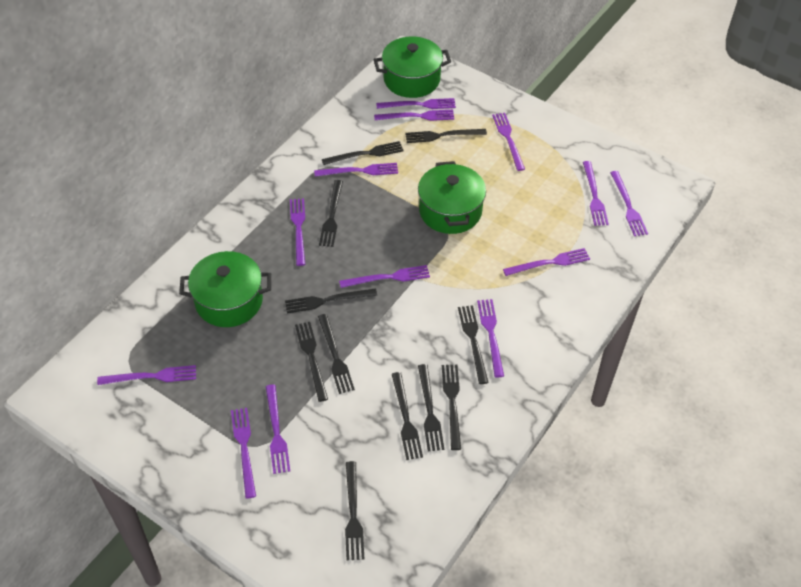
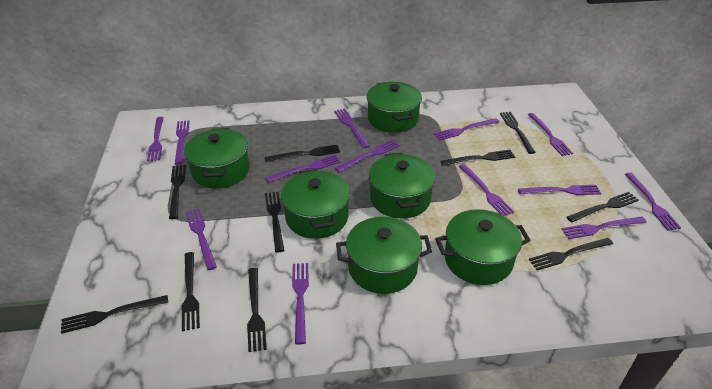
black fork: [285,288,377,313] [295,322,328,402] [318,314,355,394] [319,180,343,247] [322,141,404,165] [345,461,364,560] [392,372,423,460] [405,129,487,143] [418,364,444,452] [442,365,461,450] [458,305,489,384] = 11 -> [61,295,168,334] [169,165,186,219] [182,252,200,331] [247,268,267,352] [264,145,340,162] [265,192,284,252] [441,150,515,166] [500,112,536,154] [529,238,613,271] [567,192,639,222] = 10
green pot: [179,251,271,327] [373,36,451,98] [418,161,486,234] = 3 -> [184,128,249,188] [281,169,350,239] [336,217,432,294] [366,82,422,133] [369,153,436,219] [435,209,531,285] = 6

